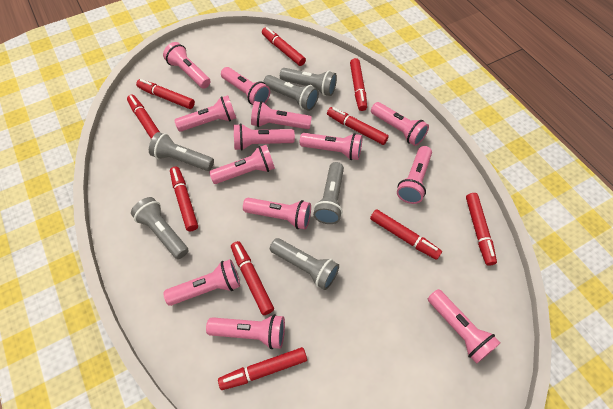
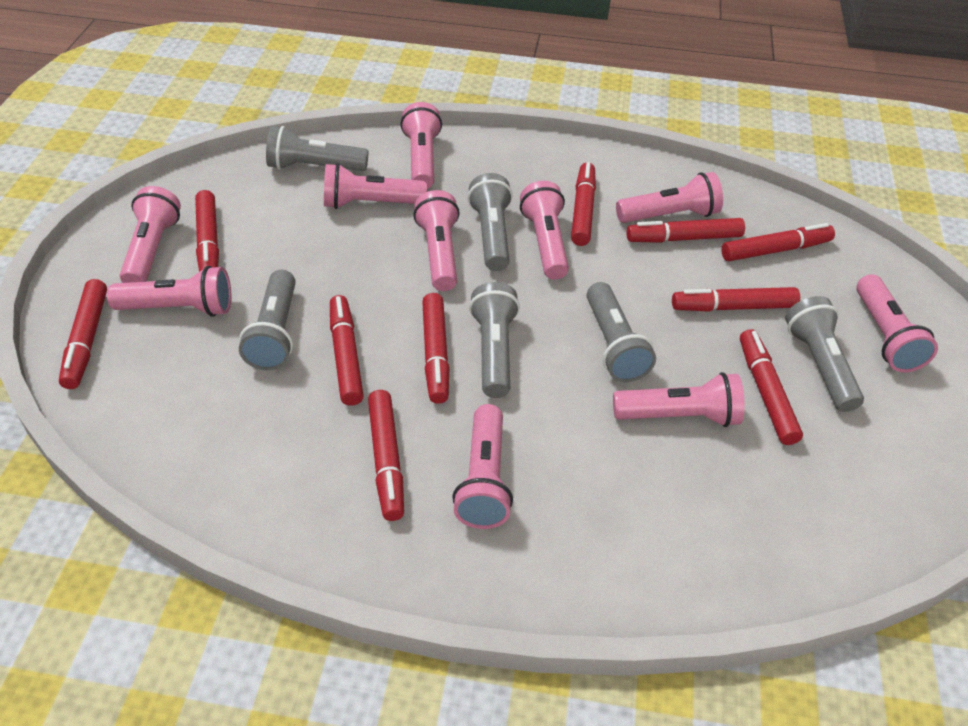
pink flashlight: [163,42,211,89] [163,259,240,306] [174,95,236,132] [206,314,285,349] [209,145,275,184] [221,67,270,105] [233,123,295,151] [243,198,311,229] [251,101,312,129] [300,133,362,160] [371,102,429,146] [397,146,432,204] [428,289,501,364] = 13 -> [107,266,231,317] [120,186,181,283] [324,163,427,209] [400,102,442,189] [413,190,460,291] [452,404,513,529] [520,181,569,279] [613,372,745,427] [616,172,723,223] [856,274,938,373] = 10

